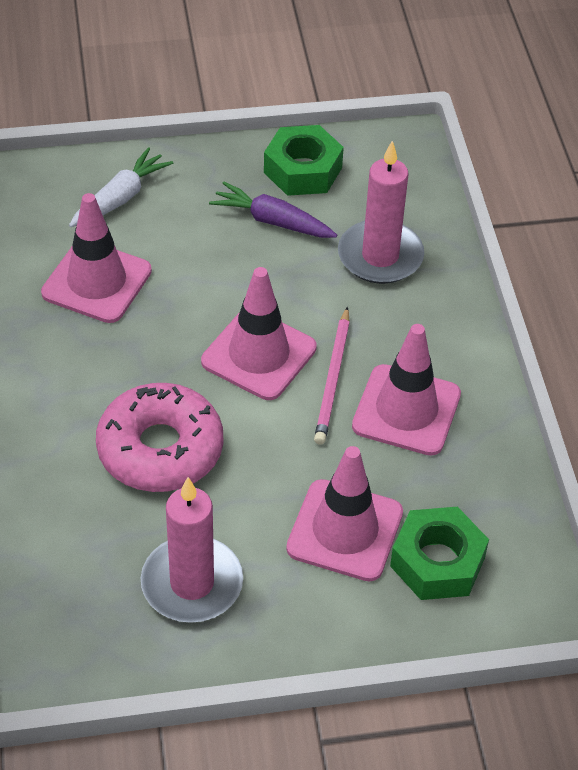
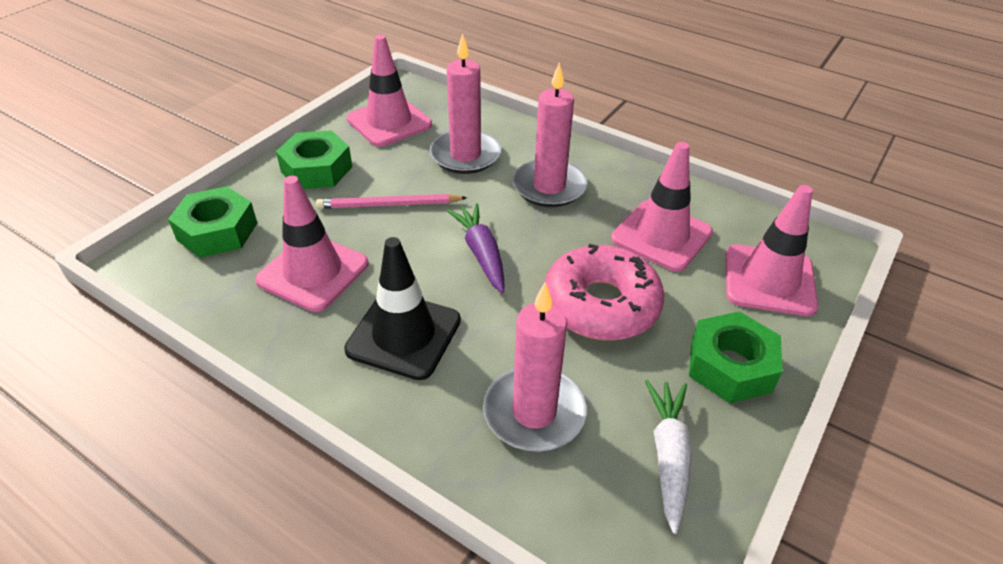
black traffic cone: none = 0 -> [344,237,461,380] = 1
green nut: [264,125,344,196] [390,507,489,600] = 2 -> [168,186,257,258] [276,130,352,189] [689,311,782,403] = 3
pink candle: [141,477,243,623] [338,141,424,284] = 2 -> [430,33,501,174] [483,283,587,452] [513,63,588,207] = 3

